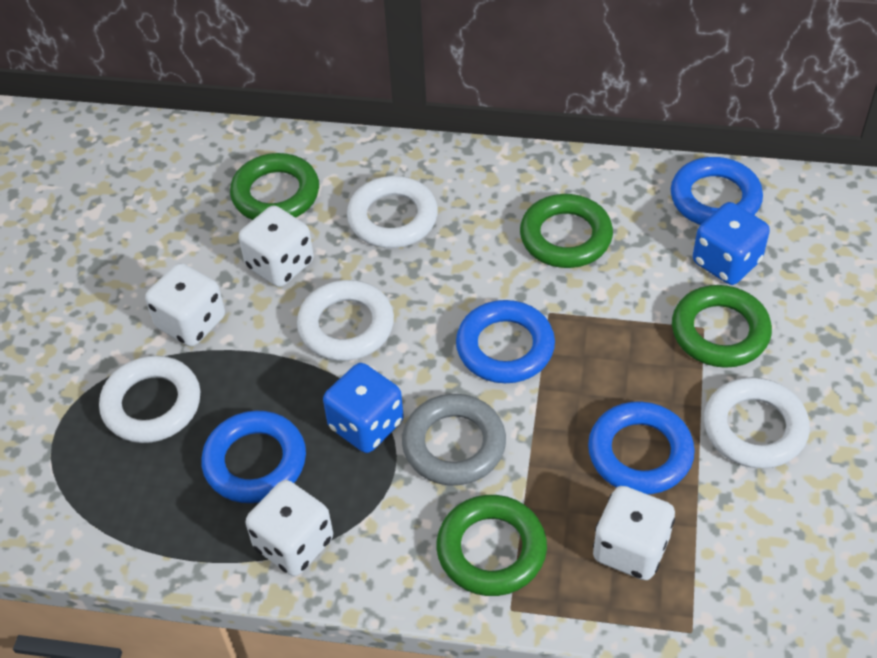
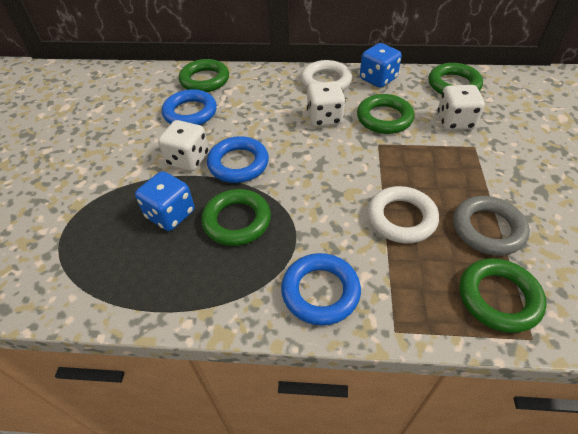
blue ring: [201,411,306,503] [456,300,555,383] [588,401,695,494] [671,157,763,225] = 4 -> [162,89,217,125] [207,136,269,183] [281,253,361,326] = 3
green ring: [230,153,319,220] [436,495,547,596] [520,194,613,268] [672,285,772,368] = 4 -> [179,59,229,92] [201,189,271,246] [357,94,414,134] [428,63,483,94] [459,258,547,333] = 5
white dice: [145,263,225,347] [239,205,314,287] [246,480,333,576] [593,486,675,580] = 4 -> [158,120,209,171] [307,81,346,127] [437,85,485,130] = 3
white ring: [99,356,200,443] [297,280,394,361] [347,176,438,248] [704,377,810,469] = 4 -> [301,60,352,91] [368,186,439,243] = 2

